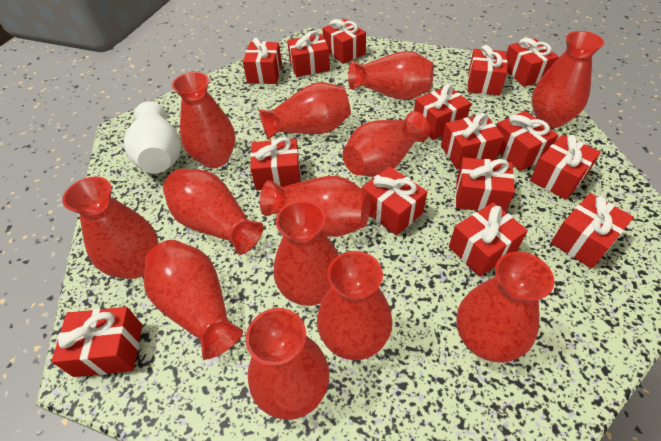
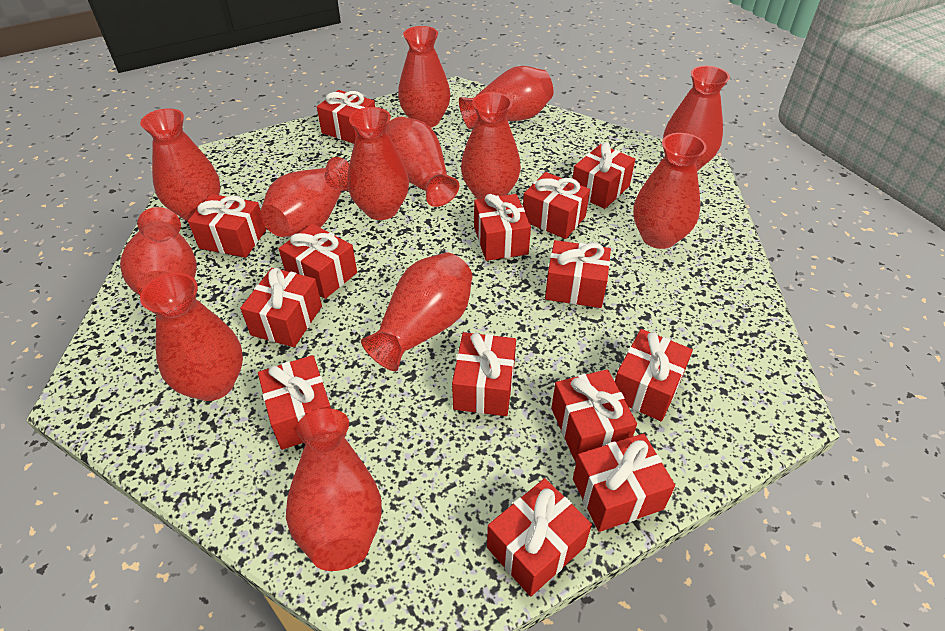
red gift: [51,307,142,377] [243,38,282,84] [250,137,301,190] [287,31,330,77] [322,19,366,64] [362,167,427,236] [414,84,471,140] [441,113,504,169] [449,202,528,277] [456,157,515,212] [468,45,507,95] [496,111,559,171] [506,38,559,87] [530,135,601,200] [551,193,634,269] = 15 -> [188,194,266,258] [240,268,322,347] [258,355,331,450] [279,224,357,299] [317,90,375,144] [452,332,516,416] [474,194,531,261] [487,478,592,597] [523,172,590,239] [545,240,611,308] [551,369,637,463] [572,142,635,209] [573,433,675,532] [615,329,693,421] = 14
white vase: [124,102,181,174] = 1 -> none = 0

